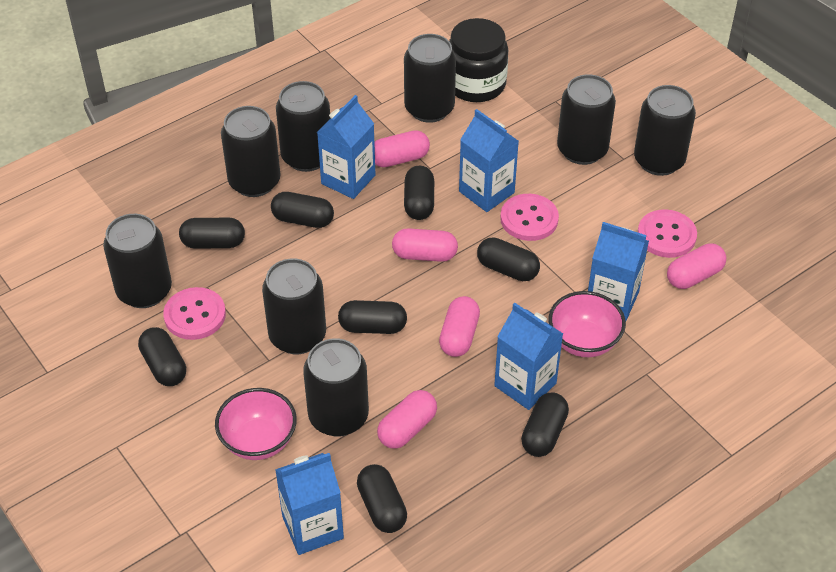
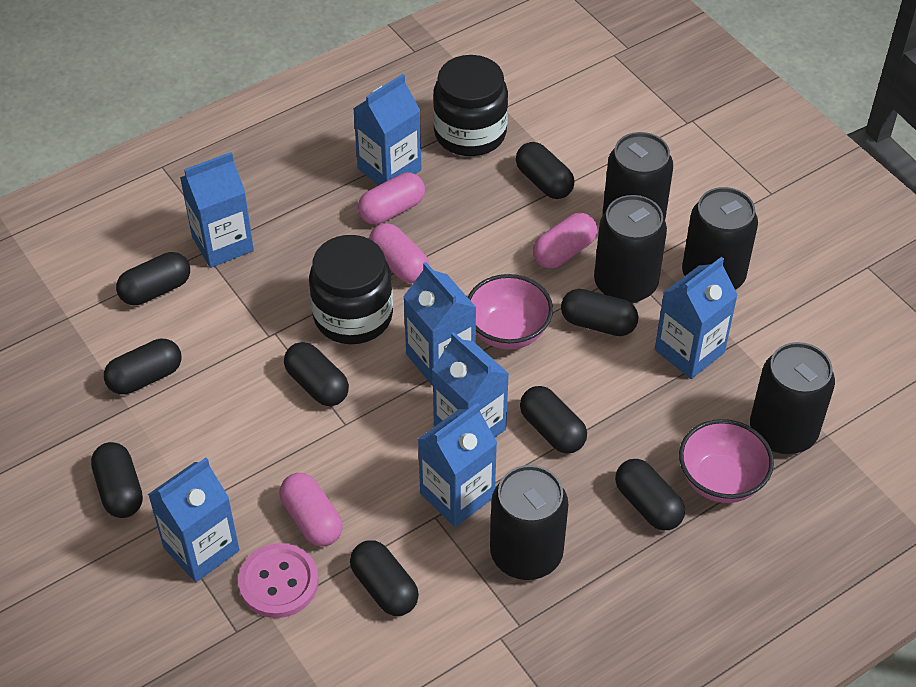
black can: [103,214,172,308] [221,106,281,197] [262,259,326,354] [276,81,330,172] [303,338,369,437] [404,34,456,123] [557,74,616,165] [634,85,696,176] = 8 -> [490,465,568,580] [594,195,667,304] [603,132,673,220] [682,187,758,290] [750,342,835,454] = 5
black capsule: [138,327,186,386] [179,218,245,248] [271,192,334,228] [338,300,407,334] [357,464,407,533] [404,166,434,220] [477,237,540,281] [521,393,569,457] = 8 -> [91,442,143,518] [104,339,181,395] [116,252,190,305] [284,342,349,406] [350,540,419,616] [516,142,575,199] [520,386,587,453] [561,289,639,336] [615,459,685,530] = 9
black jar: [449,18,508,102] = 1 -> [309,235,393,344] [433,55,508,156] = 2
blue carton: [275,453,344,555] [317,95,376,199] [459,109,519,212] [494,303,563,410] [588,222,649,321] = 5 -> [148,458,240,582] [180,152,254,268] [353,74,422,185] [403,262,476,386] [418,403,497,527] [432,332,509,438] [655,257,738,379] = 7
pink button: [163,287,226,340] [500,194,559,241] [638,209,697,258] = 3 -> [238,543,319,618] = 1
pink capsule: [374,130,430,167] [377,390,437,449] [392,228,458,262] [439,296,480,357] [667,243,726,289] = 5 -> [280,473,343,546] [358,173,425,225] [369,223,429,283] [533,213,597,269] = 4

